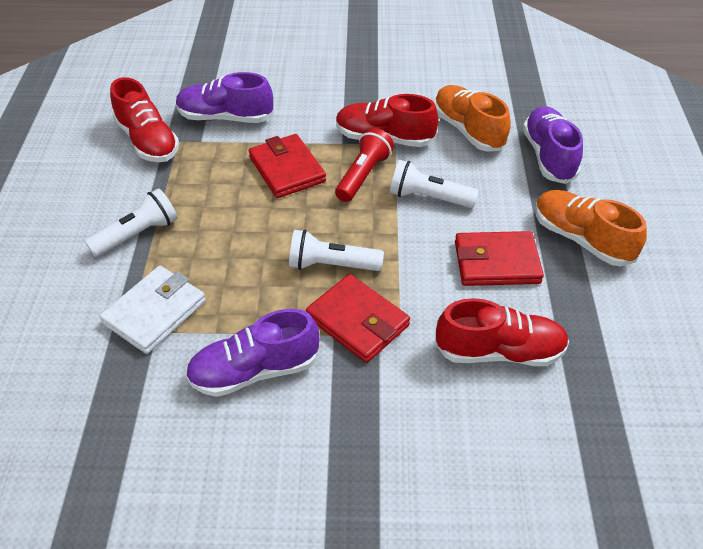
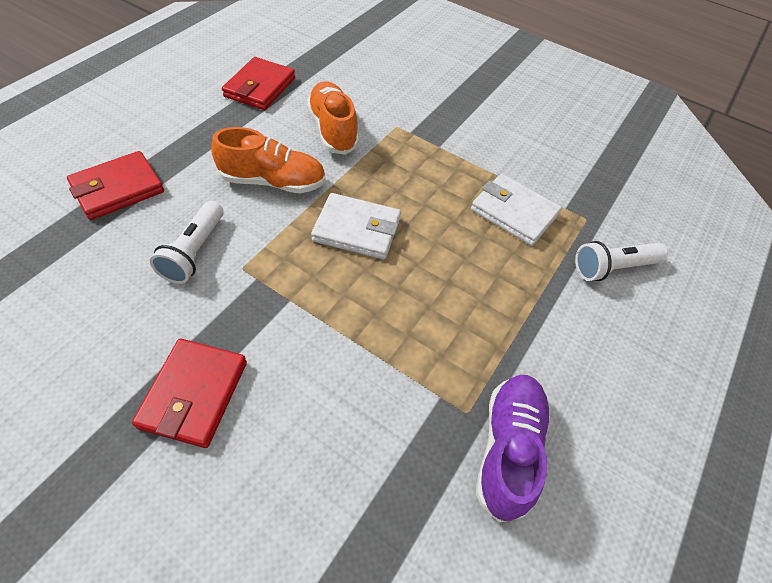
purple shoe: [176,72,274,123] [185,309,319,397] [523,106,583,184] = 3 -> [476,375,551,523] = 1
red flashlight: [335,128,394,202] = 1 -> none = 0
red shoe: [110,77,179,162] [336,94,438,147] [435,298,569,366] = 3 -> none = 0
white flashlight: [85,188,178,257] [289,230,384,271] [390,160,479,208] = 3 -> [150,201,223,284] [575,241,668,281] = 2
white wallet: [100,266,206,354] = 1 -> [311,193,401,259] [471,174,562,246] = 2

